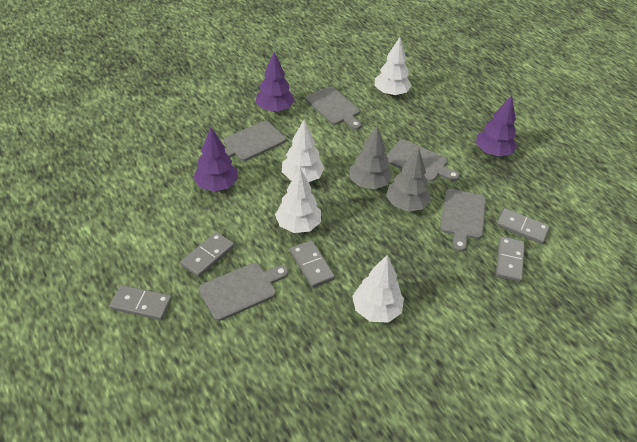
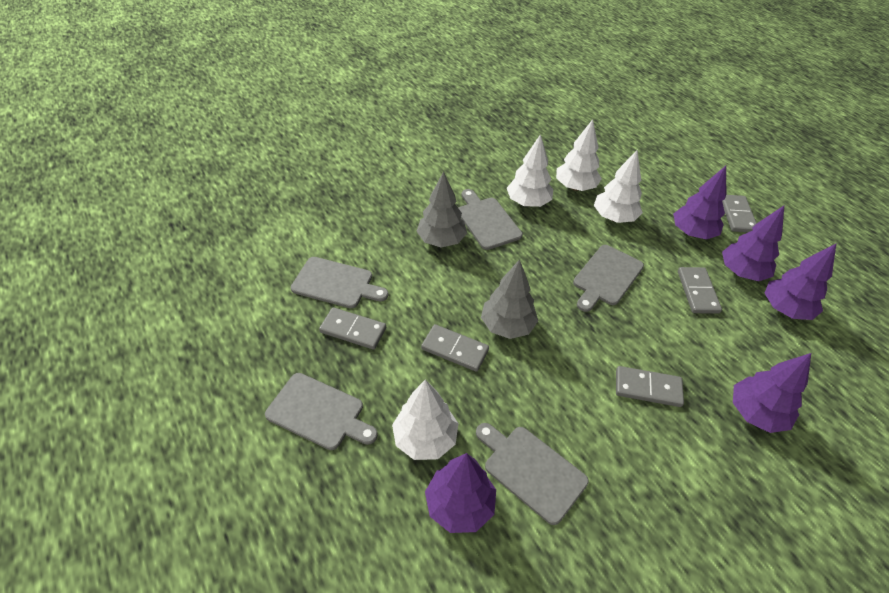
purple tree: [193,127,238,192] [256,52,295,112] [476,96,517,157] = 3 -> [425,453,496,533] [673,166,726,240] [722,206,784,281] [733,353,811,433] [765,244,836,320] = 5

